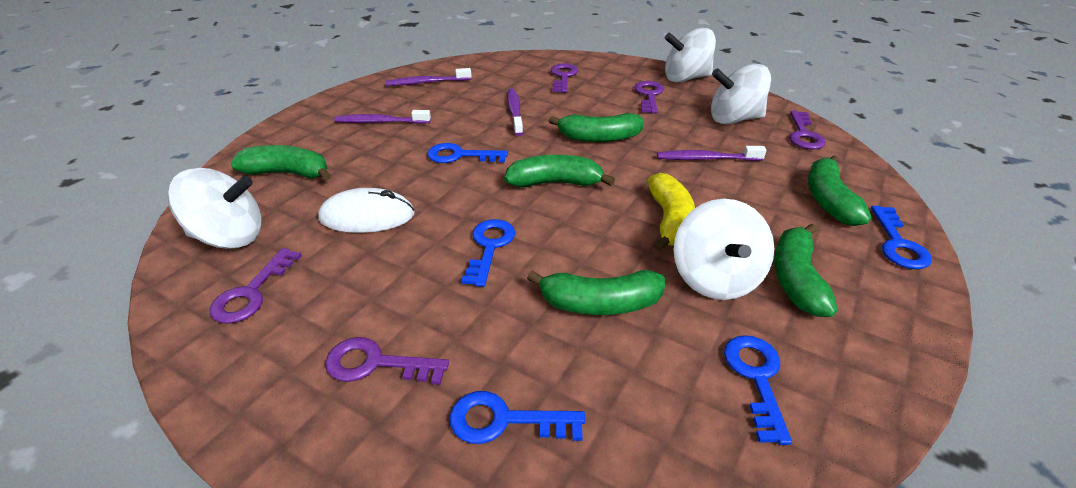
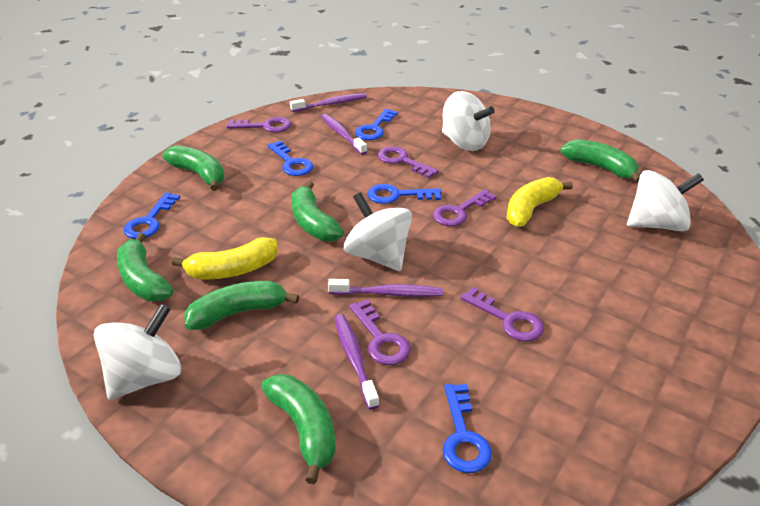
white mouse: [318,188,415,233] = 1 -> none = 0
yellow banana: [648,173,695,251] = 1 -> [172,237,278,279] [506,177,573,227] = 2

